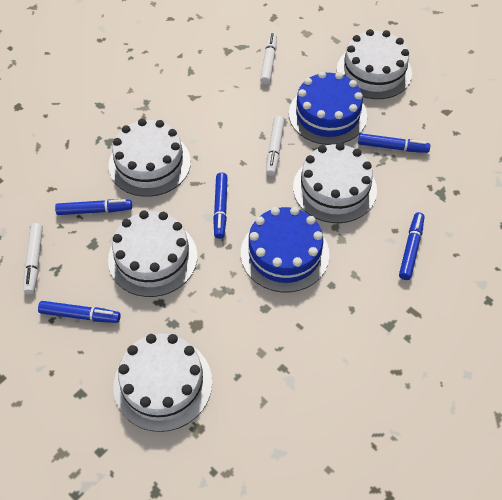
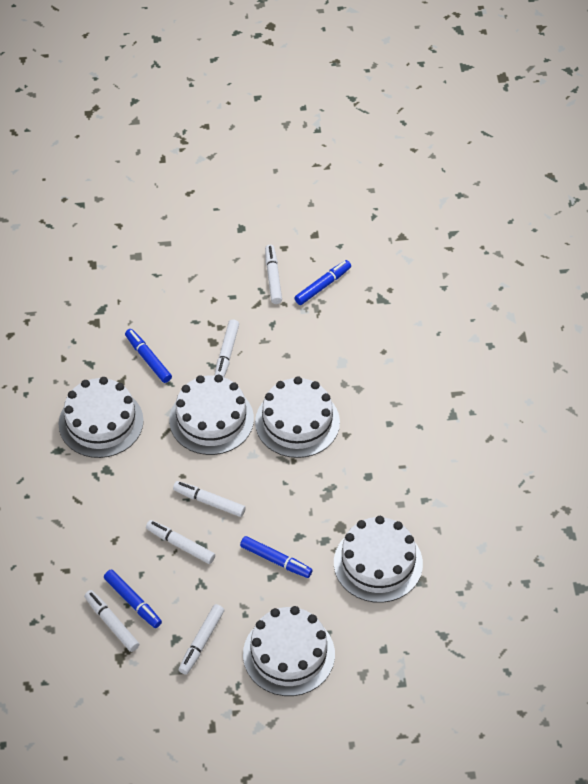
blue cake: [241,207,329,292] [289,71,367,145] = 2 -> none = 0
blue marker: [38,301,121,323] [55,199,132,215] [213,173,228,239] [358,133,430,153] [399,212,424,280] = 5 -> [104,570,162,628] [125,329,172,383] [240,536,313,578] [294,260,351,305] = 4
white marker: [23,223,43,294] [260,33,277,84] [266,116,284,176] = 3 -> [84,590,139,652] [146,520,215,564] [173,481,246,517] [179,604,224,675] [215,319,239,377] [265,245,282,304] = 6

